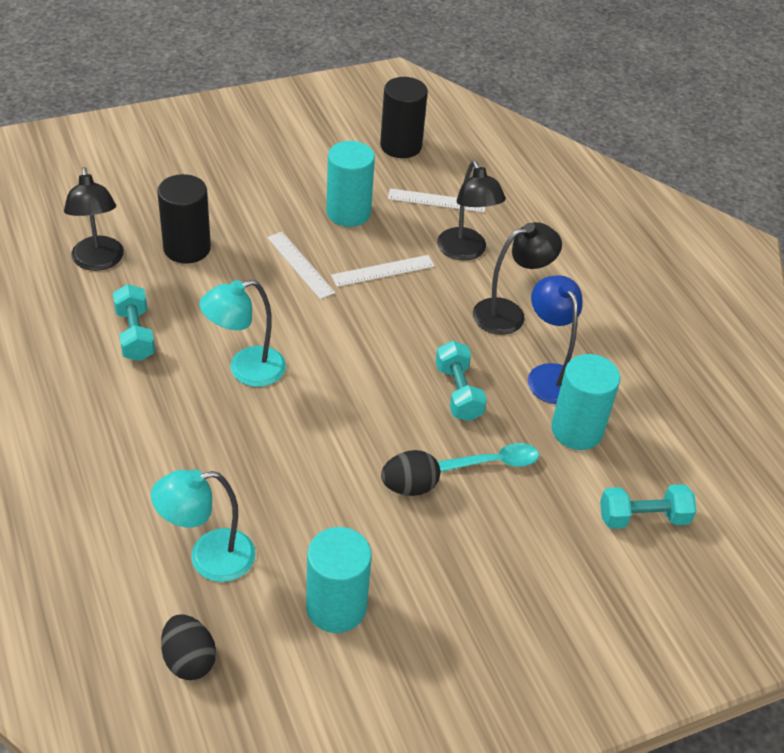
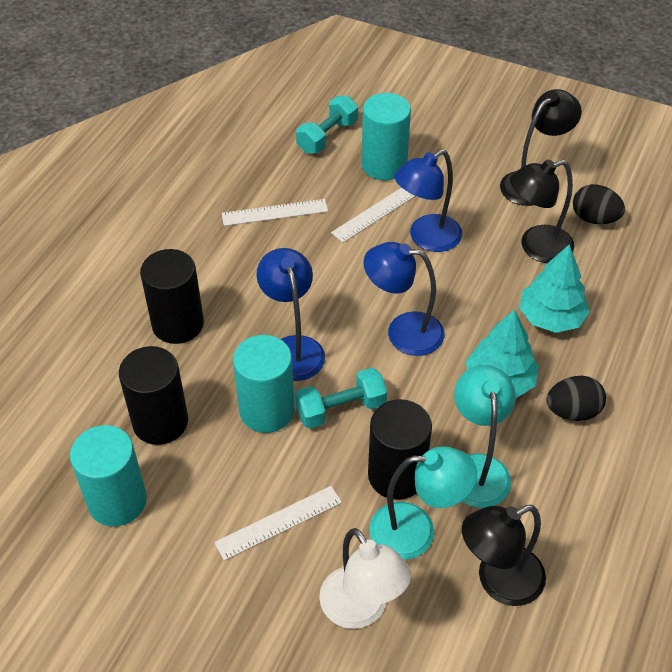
black cylinder: [157,174,211,264] [380,77,428,158] = 2 -> [119,346,188,445] [140,249,204,344] [368,399,432,500] = 3
blue lamp: [528,275,582,404] = 1 -> [257,248,325,381] [364,242,444,356] [394,149,462,252] = 3
turquoise dumbbell: [113,284,155,361] [436,341,487,421] [600,484,696,529] = 3 -> [295,368,387,428] [296,95,358,154] = 2
turquoise spoon: [438,443,539,472] = 1 -> none = 0
turquoise tree: none = 0 -> [466,310,539,398] [519,244,590,333] = 2
white lamp: none = 0 -> [319,528,411,629] = 1

